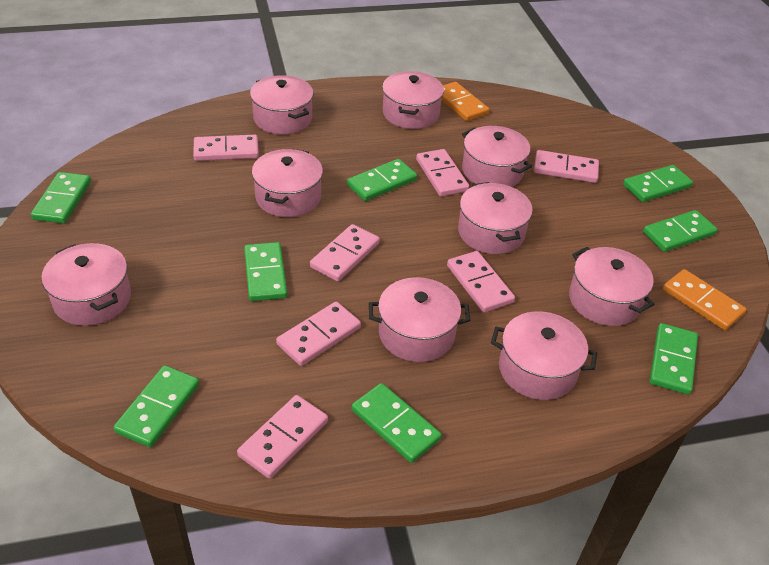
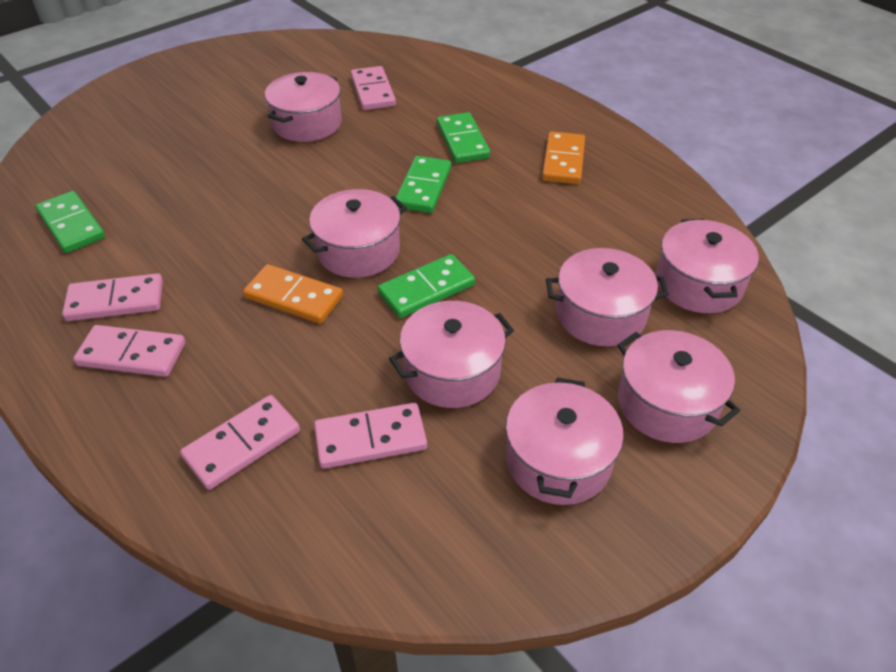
green domino: [31,172,91,223] [114,365,199,447] [244,242,287,301] [347,159,417,201] [352,383,442,463] [623,165,693,202] [643,210,718,252] [649,323,698,395] = 8 -> [36,191,105,253] [378,254,475,318] [396,156,451,213] [437,112,490,163] = 4
pink domino: [193,135,259,161] [237,395,328,479] [276,302,361,366] [310,224,380,282] [416,149,470,196] [447,251,515,313] [534,150,599,183] = 7 -> [62,273,163,321] [73,325,185,377] [180,395,300,490] [314,403,427,469] [351,66,396,110] = 5
pink pot: [41,243,131,326] [250,75,314,135] [252,149,323,217] [369,277,470,362] [382,71,444,129] [458,182,533,254] [462,126,532,187] [491,311,597,400] [569,247,654,326] = 9 -> [265,72,342,142] [302,189,407,278] [389,301,514,408] [506,378,624,505] [546,248,669,346] [617,330,740,443] [656,219,759,313] = 7

